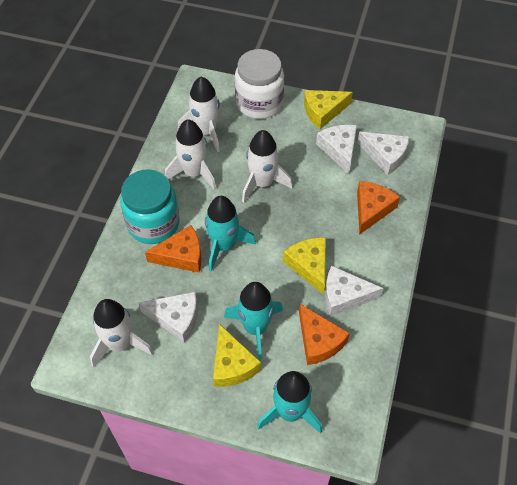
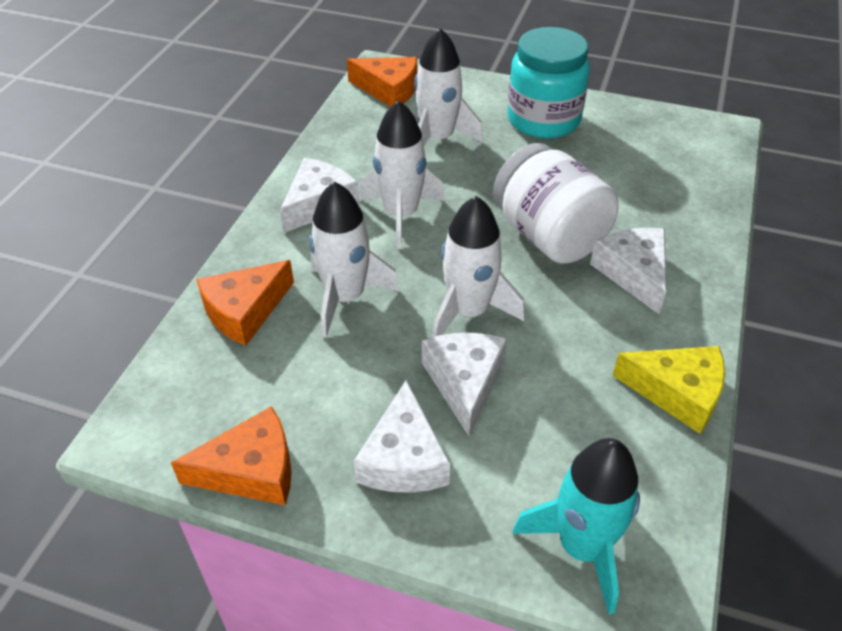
turquoise rocket: [205,196,256,272] [224,282,283,360] [257,371,322,434] = 3 -> [512,438,640,615] = 1
yellow cheese: [213,324,261,387] [283,237,326,295] [304,90,353,129] = 3 -> [612,346,725,434] = 1

